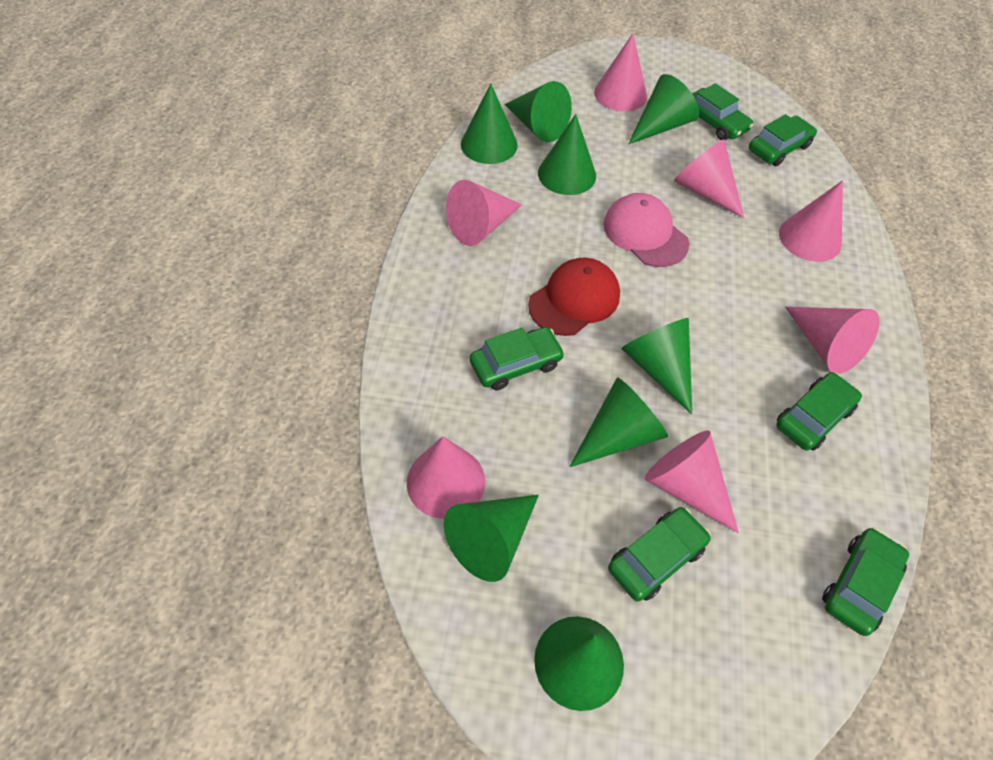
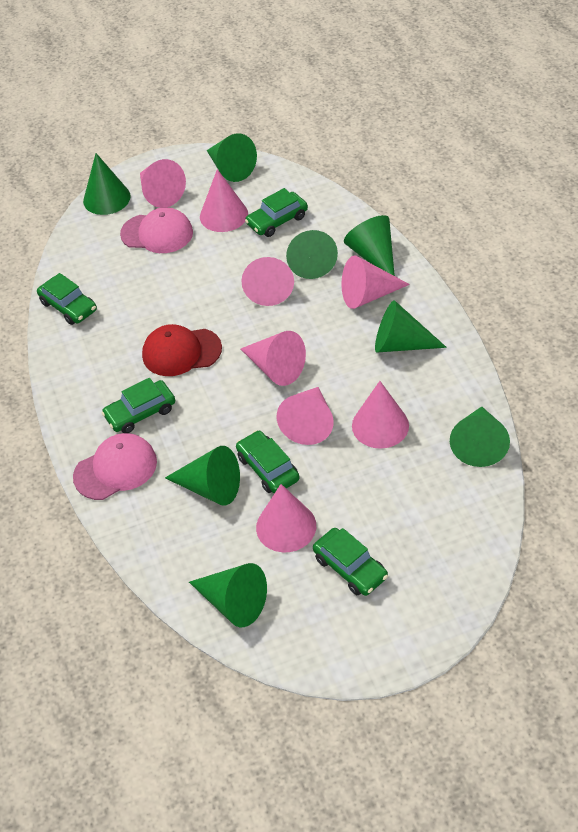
green car: [470,327,565,390] [608,507,711,601] [692,83,754,140] [749,114,817,166] [776,372,862,451] [822,528,909,636] = 6 -> [37,273,97,325] [102,378,175,433] [236,430,300,494] [245,188,308,237] [313,528,388,596] = 5
pink cap: [603,193,689,267] = 1 -> [73,433,157,500] [120,207,193,253] = 2
pink cone: [407,436,485,519] [446,180,522,246] [594,33,647,111] [645,431,739,533] [674,139,744,218] [779,180,843,262] [785,307,879,374] = 7 -> [140,159,186,208] [200,169,248,232] [241,257,294,306] [241,331,306,386] [256,484,316,552] [277,387,334,445] [341,256,410,309] [352,381,409,449] = 8

